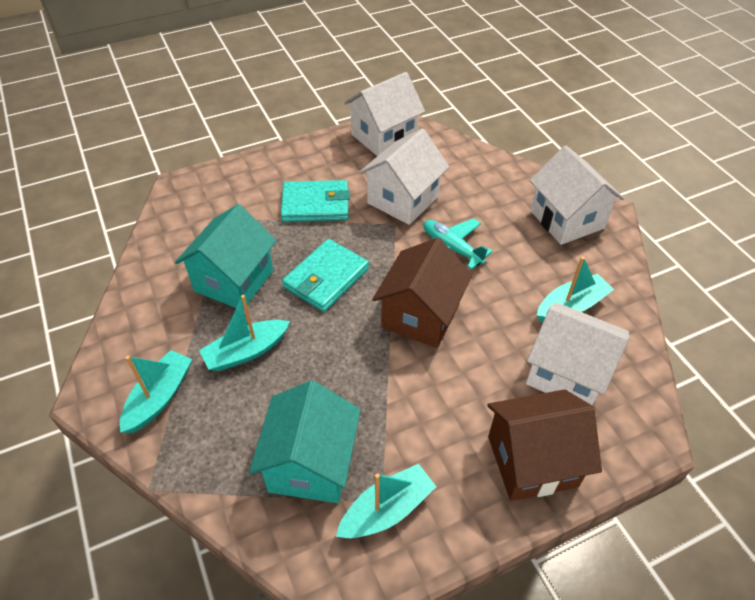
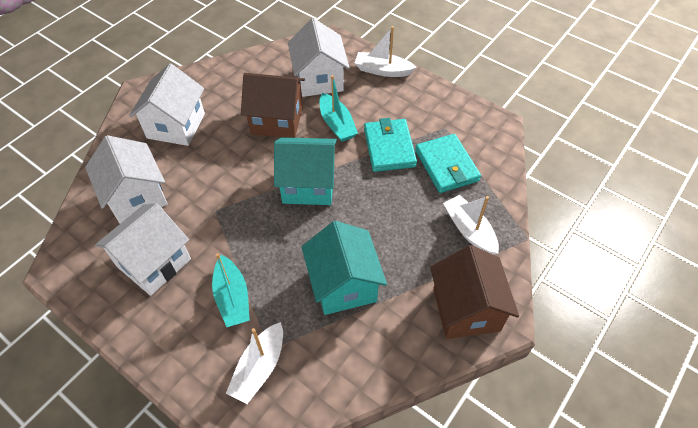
turquoise boat: [120,350,192,433] [199,295,290,371] [336,464,436,538] [537,256,614,322] = 4 -> [212,253,250,327] [320,75,358,142] = 2
turquoise plane: [423,218,493,270] = 1 -> none = 0
white boat: none = 0 -> [226,322,283,404] [355,26,417,77] [443,195,499,255] = 3

